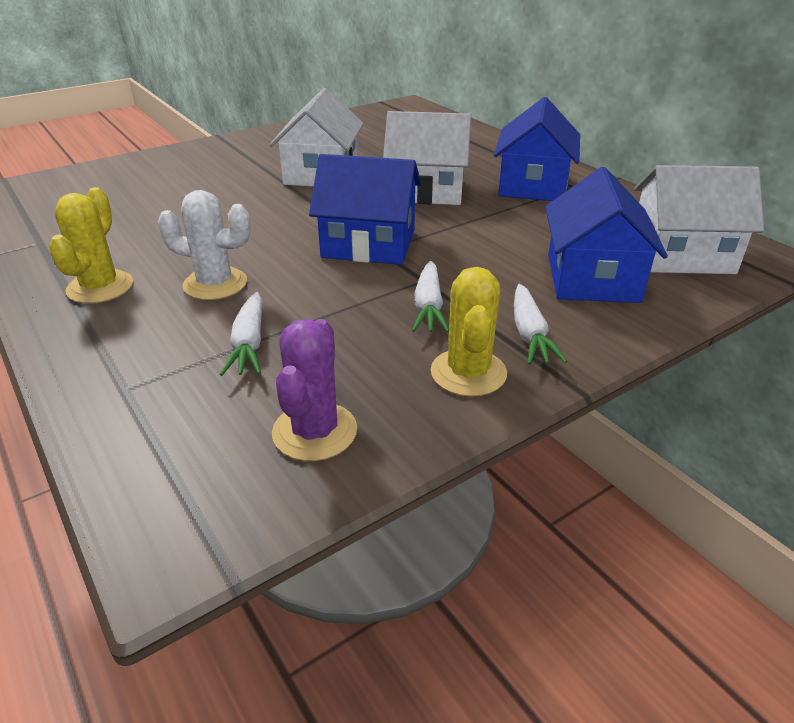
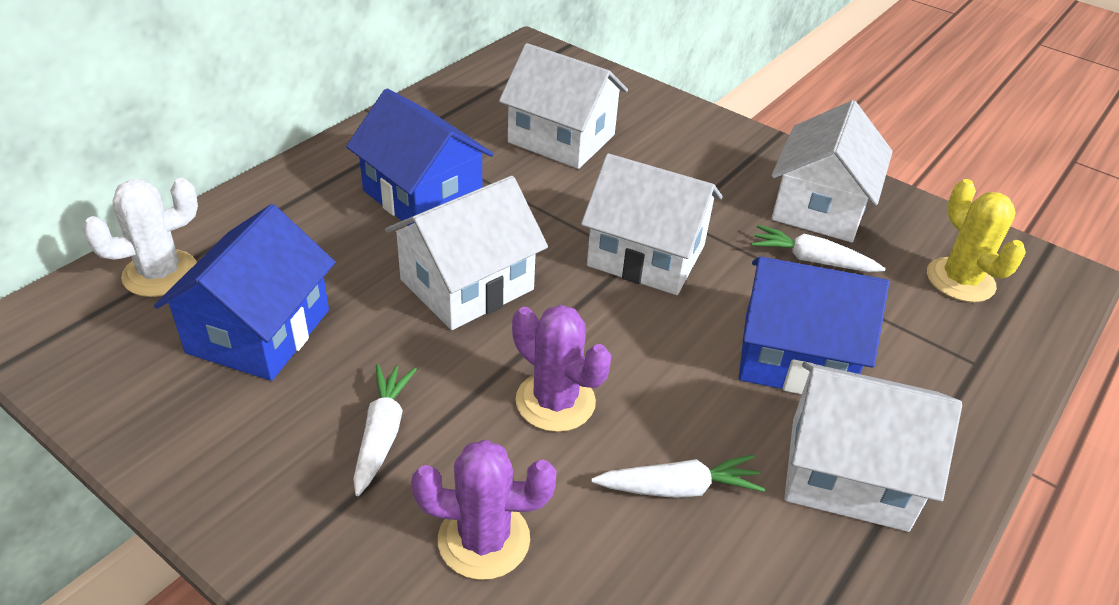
purple cactus: [272,319,357,461] = 1 -> [411,439,556,580] [512,305,611,432] = 2
white house: [270,88,364,187] [383,111,471,205] [634,165,764,274] = 3 -> [385,176,548,330] [499,43,628,169] [581,153,722,295] [771,100,893,242] [784,362,962,532] = 5
yellow cactus: [49,187,133,304] [431,267,507,397] = 2 -> [927,179,1026,302] = 1

